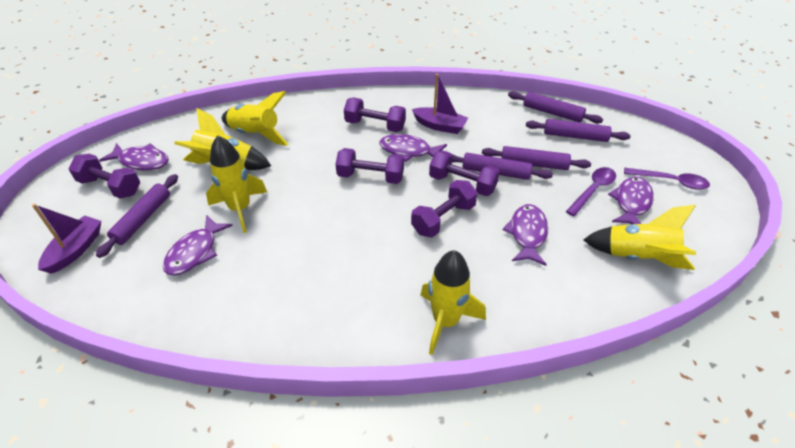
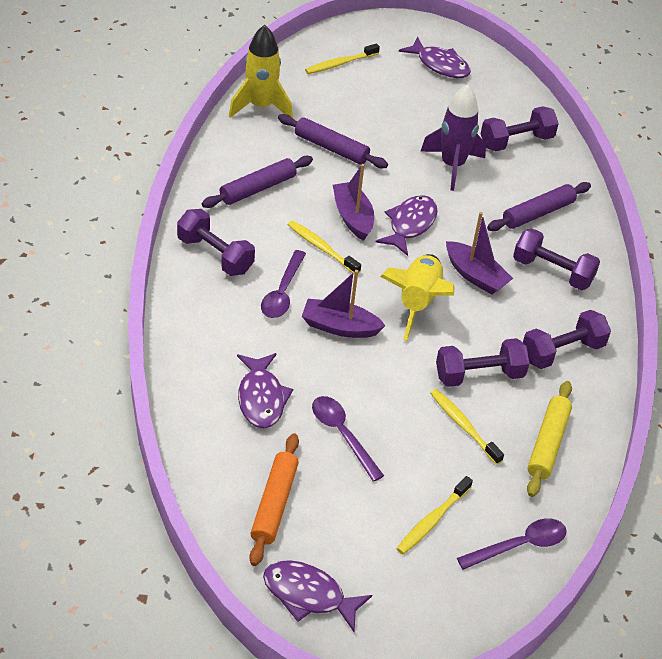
orange rolling pin: none = 0 -> [249,433,299,566] = 1
purple boat: [32,204,101,274] [412,74,468,134] = 2 -> [302,270,385,338] [333,164,374,241] [446,212,513,295] = 3
purple fish: [99,143,169,170] [163,215,233,275] [379,134,447,162] [503,204,548,266] [608,177,654,224] = 5 -> [237,353,293,428] [263,560,372,632] [375,195,438,256] [399,37,471,78] = 4
purple rocket: none = 0 -> [420,84,486,191] = 1
purple rolling pin: [96,174,178,258] [452,153,553,180] [482,146,591,170] [508,91,603,124] [526,119,631,142] = 5 -> [202,156,313,208] [278,114,388,168] [487,182,591,231] = 3
purple spoon: [566,167,616,216] [624,168,710,190] = 2 -> [261,250,306,318] [312,396,384,482] [457,518,567,570] = 3
yellow rocket: [174,108,271,170] [206,135,267,233] [222,91,289,146] [421,250,486,355] [583,205,696,270] = 5 -> [229,25,293,118] [380,254,454,341] = 2
yellow rolling pin: none = 0 -> [527,381,572,497] = 1
yellow toothbrush: none = 0 -> [288,220,361,274] [305,43,380,74] [396,476,473,554] [430,389,504,465] = 4

